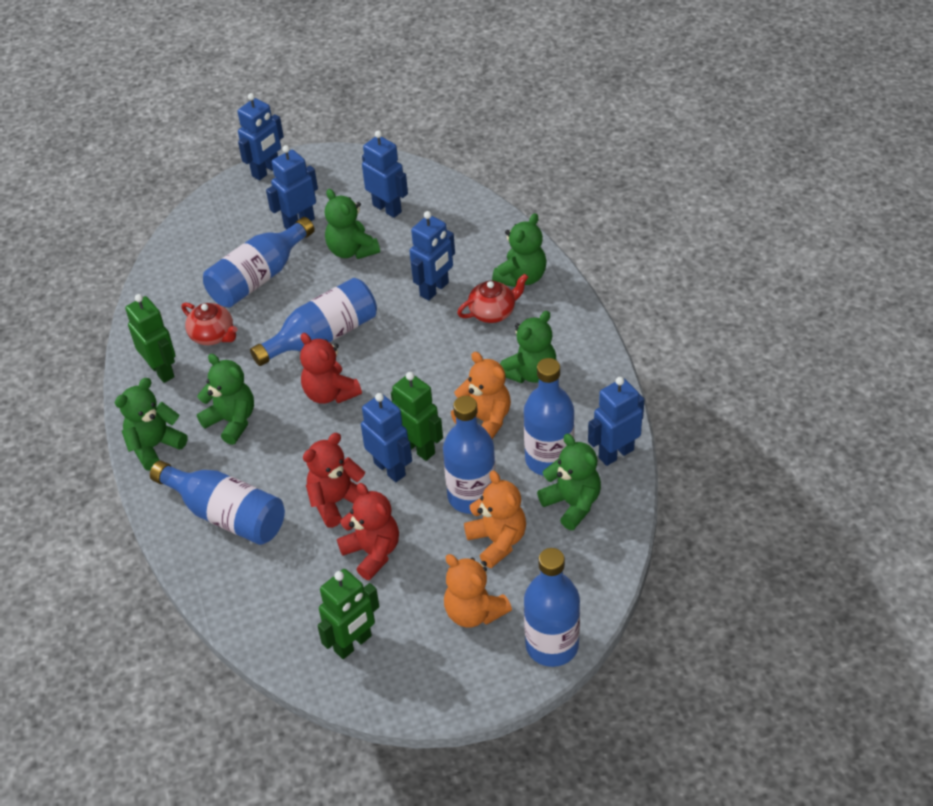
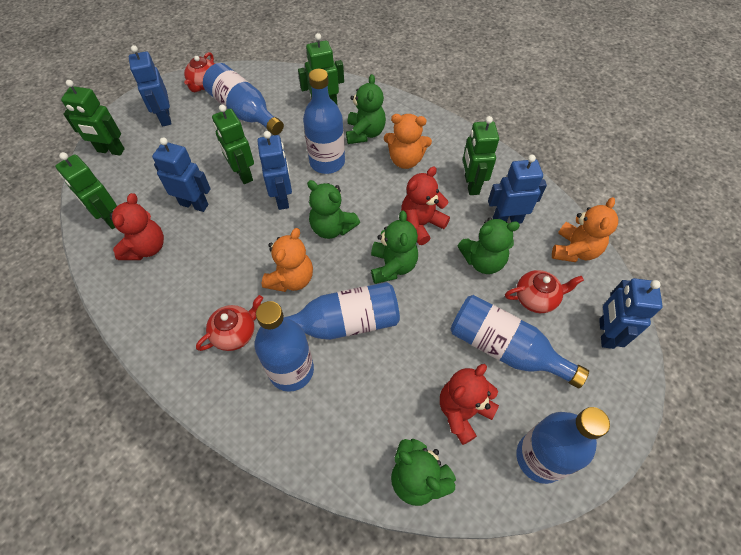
blue robot: [238,93,284,180] [266,145,318,229] [361,393,412,482] [362,130,408,218] [410,211,455,301] [588,377,644,466] = 6 -> [128,45,172,127] [152,138,211,212] [257,131,292,210] [488,155,547,224] [599,278,663,349] = 5
green robot: [125,294,176,383] [317,569,380,659] [391,372,443,461] = 3 -> [55,152,117,229] [61,80,125,156] [212,105,254,184] [298,33,344,104] [463,116,499,195] = 5
green teddy bear: [115,378,188,471] [197,354,254,445] [325,189,380,259] [492,213,547,287] [500,311,556,383] [537,434,601,530] = 6 -> [307,180,360,239] [346,74,386,144] [371,210,418,284] [391,439,456,506] [458,217,520,274] = 5
red teapot: [181,302,238,345] [457,274,529,323] = 2 -> [184,52,215,92] [196,295,263,351] [505,270,584,313] = 3

